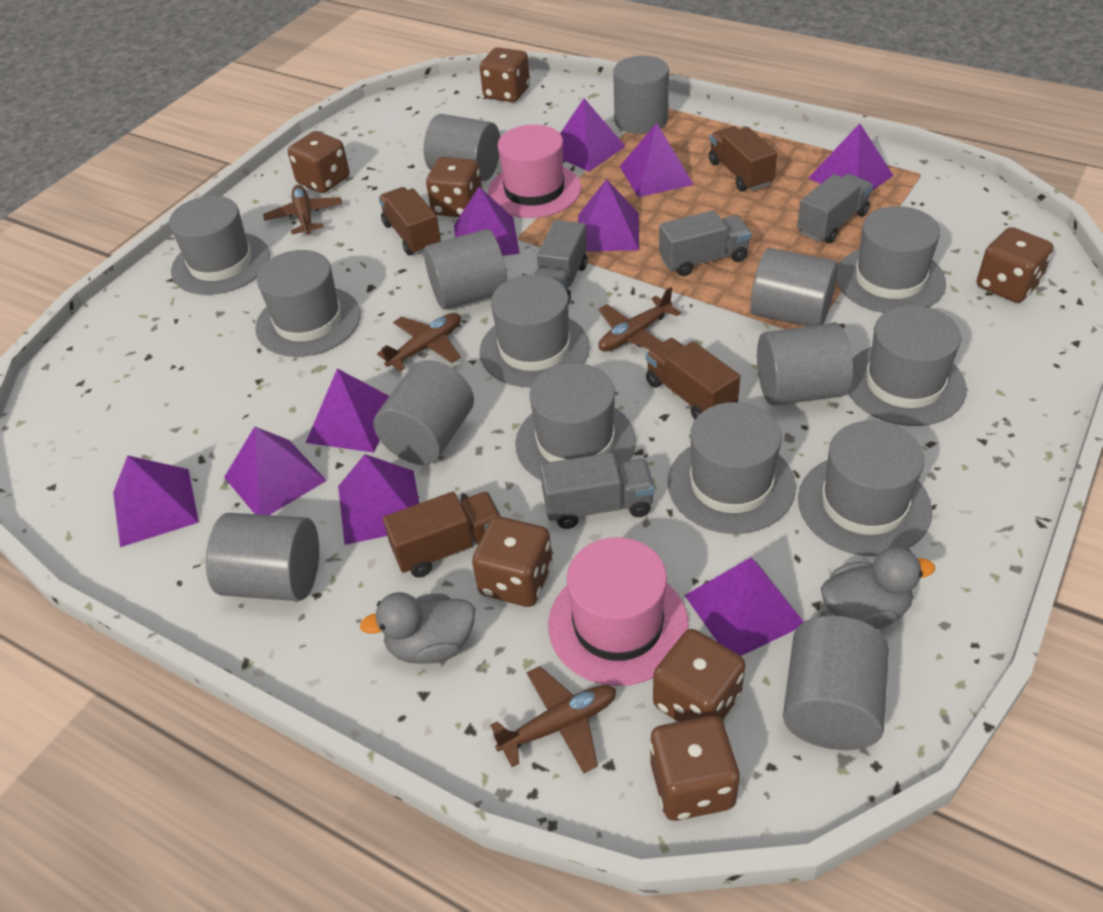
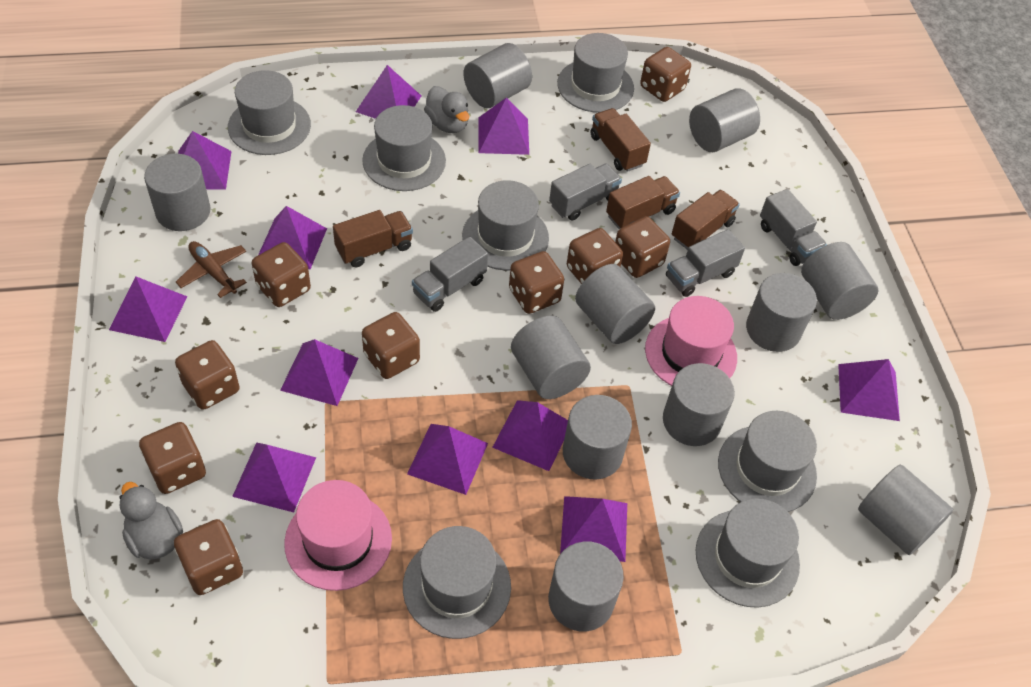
brown dice: [288,131,350,193] [426,157,482,217] [472,516,552,607] [480,47,530,102] [650,715,740,821] [653,629,745,722] [977,227,1053,303] = 7 -> [139,422,206,494] [174,519,243,595] [175,340,240,410] [251,242,311,307] [362,312,420,379] [509,251,564,314] [567,228,623,284] [615,216,670,278] [640,47,691,102] = 9
brown plane: [263,185,342,235] [377,313,461,371] [490,666,616,773] [598,287,681,351] = 4 -> [176,241,247,298] = 1
grey cylinder: [206,513,319,601] [374,360,474,465] [424,114,500,181] [424,229,508,310] [613,55,669,134] [750,248,838,327] [757,323,853,406] [783,616,889,750] = 8 -> [144,154,211,231] [463,43,532,108] [511,316,591,399] [548,541,624,631] [563,395,632,479] [575,264,655,344] [663,363,735,446] [689,88,760,152] [746,273,817,352] [801,242,878,320] [858,465,953,555] = 11
grey hat: [169,196,270,295] [255,250,361,357] [480,275,590,387] [515,363,636,481] [668,402,796,534] [798,421,932,556] [836,206,946,313] [848,305,967,426] = 8 -> [228,70,311,155] [362,105,446,191] [403,526,511,639] [462,180,549,270] [557,33,634,113] [696,498,800,608] [718,411,817,512] = 7
purple pyramid: [113,456,199,547] [224,427,327,515] [306,368,389,453] [338,454,419,545] [454,187,520,256] [560,98,626,172] [578,179,639,251] [620,123,694,197] [684,558,804,656] [809,123,894,190] = 10 -> [109,277,187,342] [178,131,232,190] [232,442,316,512] [258,206,327,269] [280,339,358,406] [356,65,421,119] [407,424,488,495] [478,98,529,155] [492,400,568,471] [560,496,627,562] [838,359,900,421] = 11

